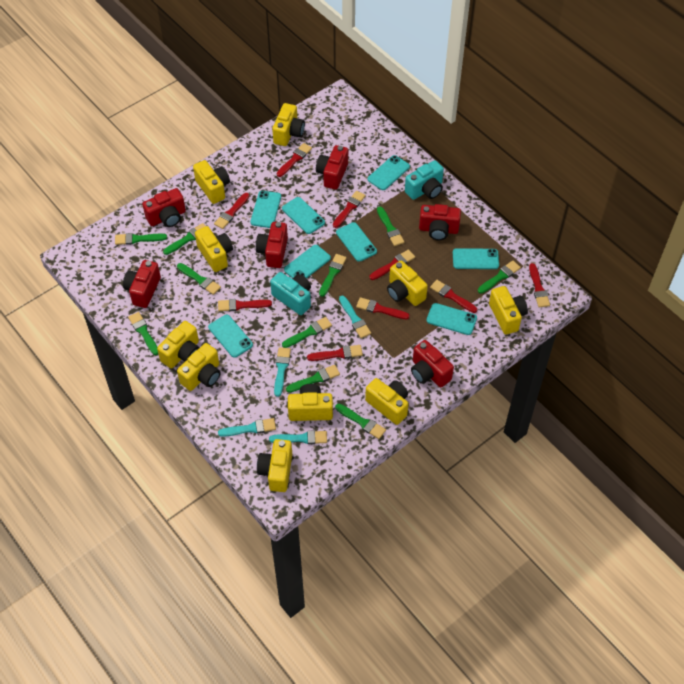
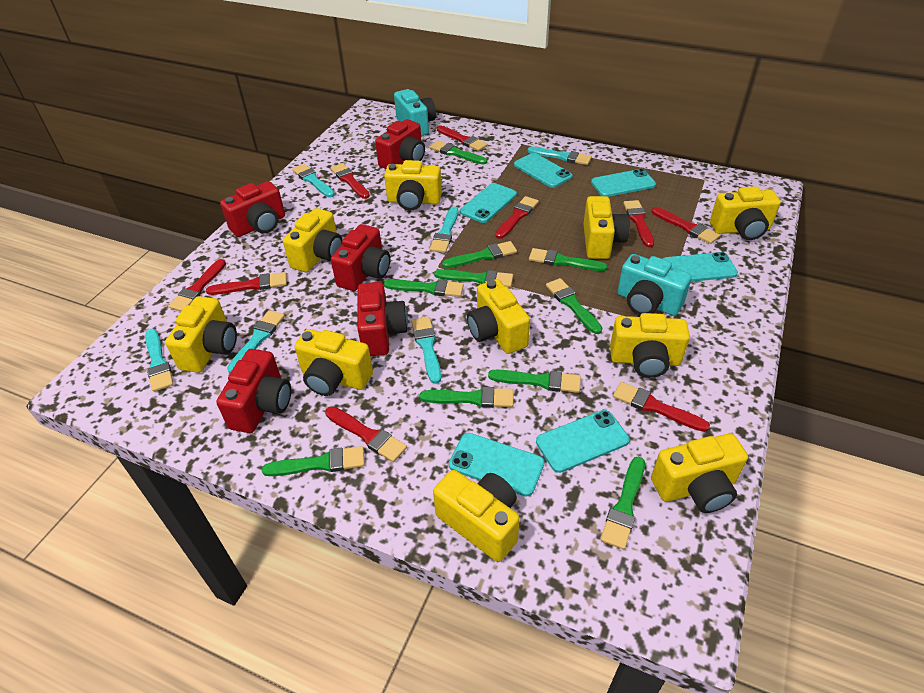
red camera: [123,260,161,308] [142,188,186,227] [256,222,288,268] [316,145,348,190] [411,340,454,387] [419,204,461,240] = 6 -> [216,349,291,433] [220,181,285,237] [331,224,390,291] [358,282,408,356] [375,119,425,169] = 5
turquoise brush: [218,418,276,437] [269,431,327,444] [274,347,291,397] [339,296,371,338] = 4 -> [145,329,174,392] [227,310,285,373] [292,164,335,197] [411,317,441,384] [430,207,458,253] [528,147,592,165] = 6
turquoise phone: [208,315,253,358] [250,191,281,228] [282,197,325,234] [284,245,331,279] [336,222,377,262] [368,155,410,190] [426,303,477,335] [453,248,499,269] = 8 -> [449,433,544,497] [460,183,517,223] [514,153,572,188] [536,410,630,473] [591,169,656,197] [663,252,738,282] = 6

